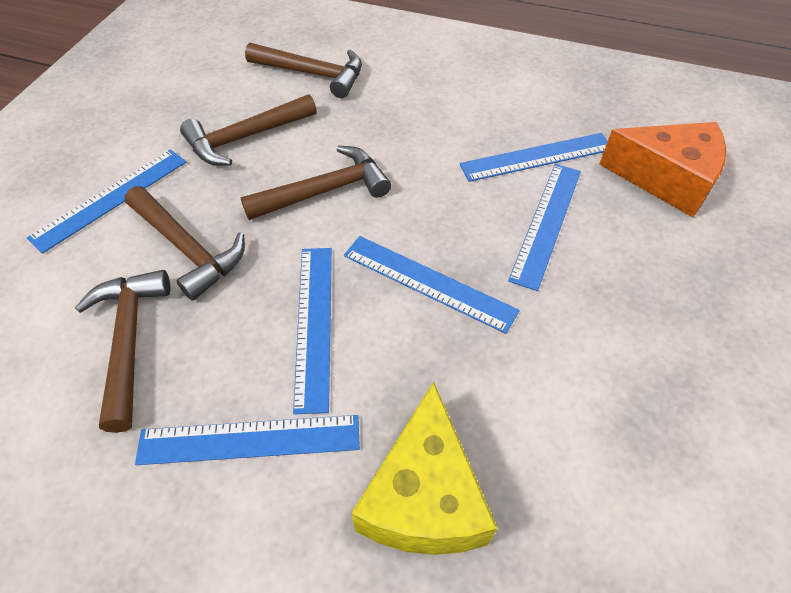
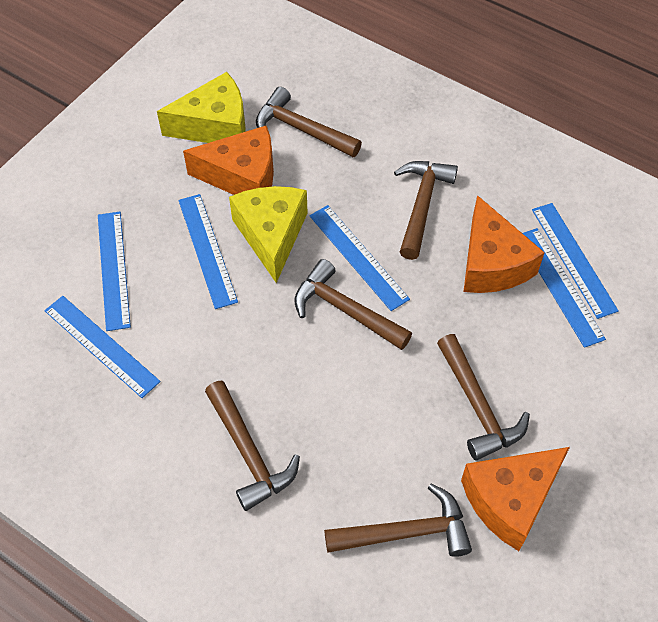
brown hammer: [75,270,170,433] [125,186,245,301] [180,94,317,166] [240,145,391,220] [245,42,362,98] = 5 -> [205,381,300,511] [256,87,362,157] [294,259,412,350] [324,484,472,557] [394,161,458,260] [437,334,530,460] = 6
orange cheese: [599,122,726,217] = 1 -> [183,126,274,195] [461,447,570,551] [463,195,545,293] = 3
yellow cheese: [351,382,497,555] = 1 -> [157,72,245,143] [229,186,308,283] = 2

